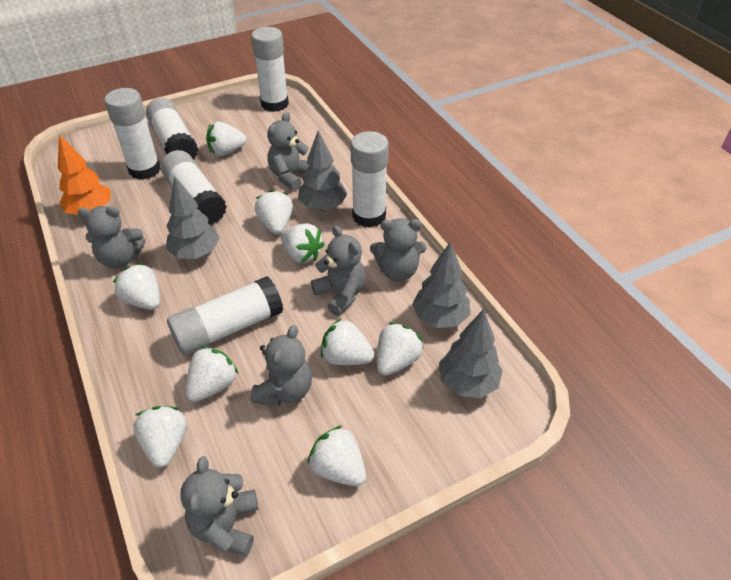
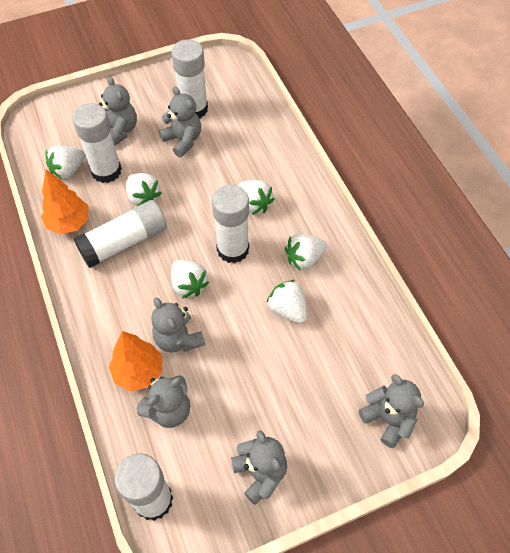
grey tree: [166,177,220,259] [298,130,347,211] [412,241,470,328] [439,309,503,398] = 4 -> none = 0
orange tree: [58,135,111,215] = 1 -> [41,169,88,235] [109,331,162,391] = 2
white glue stick: [104,88,161,180] [146,98,199,160] [161,150,227,225] [167,276,283,355] [251,27,289,112] [350,131,389,228] = 6 -> [72,103,122,183] [73,200,167,268] [114,453,173,521] [171,39,208,118] [212,185,249,263] = 5
white strawberry: [113,263,160,310] [133,406,187,468] [186,346,238,402] [206,121,247,156] [255,190,293,234] [281,223,324,263] [307,425,366,486] [321,318,375,365] [377,322,423,376] = 9 -> [46,145,85,179] [126,173,162,206] [171,260,209,298] [238,180,274,215] [266,280,307,324] [285,233,327,270] = 6

